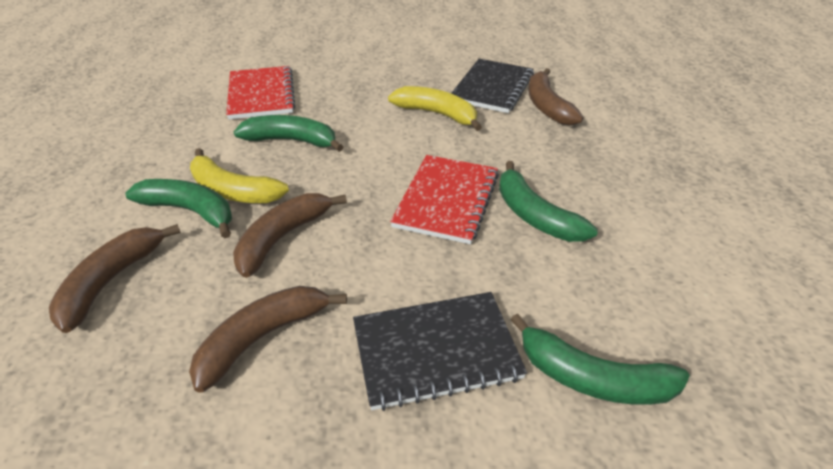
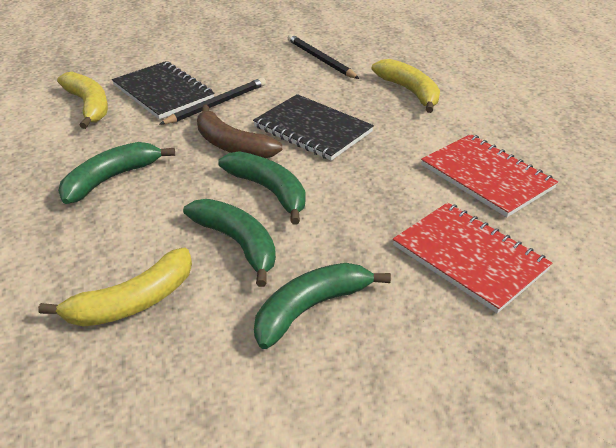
black pencil: none = 0 -> [159,77,266,125] [288,34,359,79] = 2
brown banana: [49,224,181,333] [189,286,347,393] [233,193,347,278] [528,68,583,125] = 4 -> [197,105,282,158] = 1
yellow banana: [190,148,289,203] [388,86,482,131] = 2 -> [38,248,192,327] [57,72,108,129] [372,59,440,113] = 3

